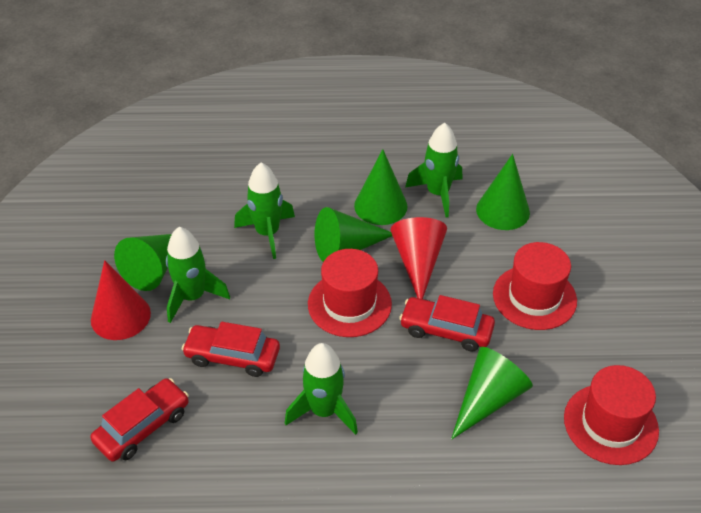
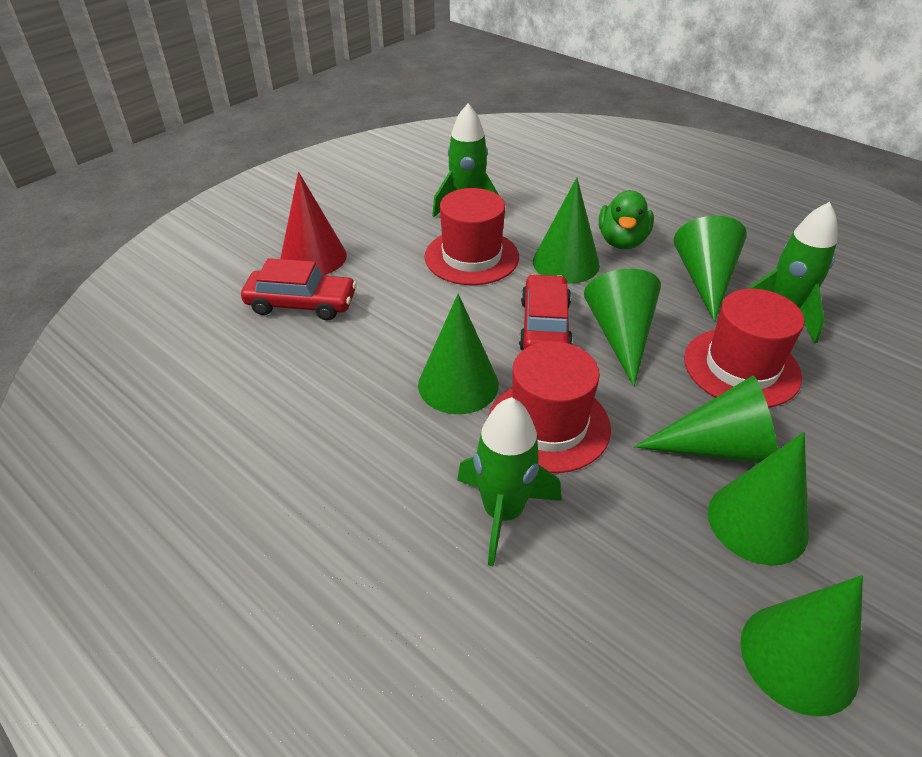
green cone: [114,234,172,291] [315,207,392,262] [354,149,407,225] [451,347,533,440] [476,154,530,230] = 5 -> [418,294,499,414] [533,177,600,283] [584,269,661,387] [634,376,778,463] [674,215,747,322] [708,432,809,565] [740,575,863,717] = 7
green duck: none = 0 -> [599,190,654,249] = 1
green rocket: [166,227,230,323] [234,162,295,259] [285,343,358,435] [405,123,462,217] = 4 -> [432,104,499,217] [457,397,561,566] [747,202,837,344] = 3
red car: [91,378,189,461] [182,322,280,377] [399,295,495,351] = 3 -> [241,258,357,320] [519,274,573,350] = 2
red cone: [91,260,151,340] [391,217,447,299] = 2 -> [280,172,347,275] = 1

